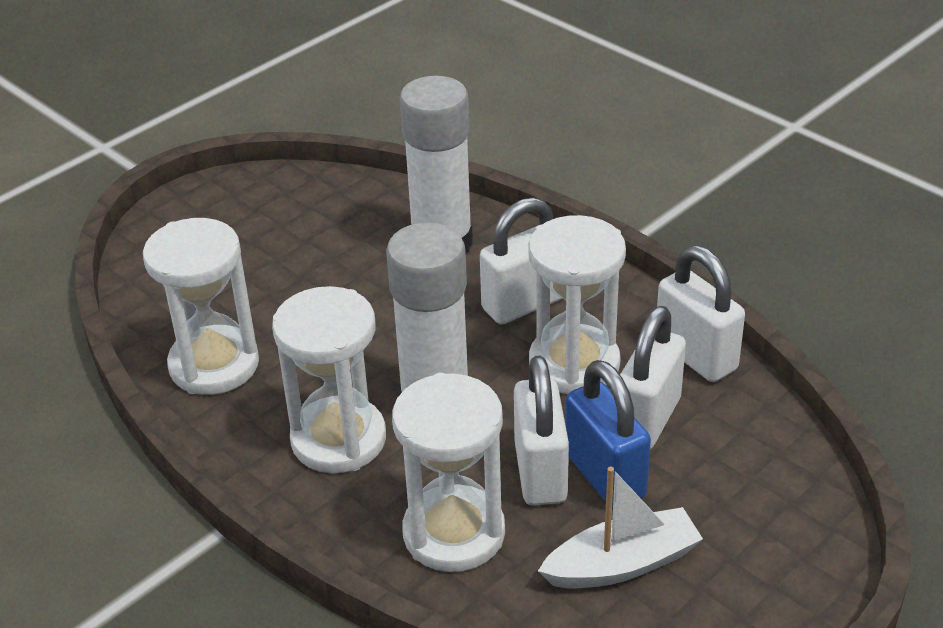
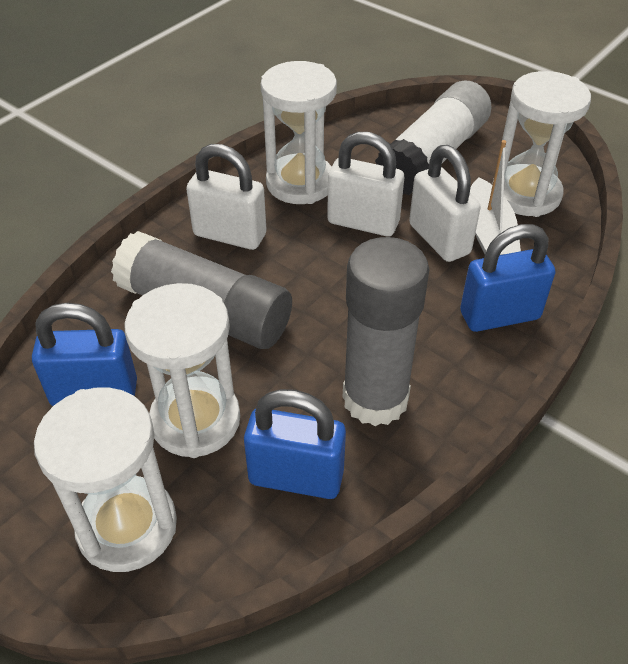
blue padlock: [566,360,651,508] = 1 -> [32,303,137,406] [244,389,346,499] [460,224,555,332] = 3
grey glue stick: none = 0 -> [111,231,292,349] [343,237,429,426] = 2
white glue stick: [386,222,468,394] [400,76,473,253] = 2 -> [375,81,492,195] = 1
white padlock: [480,197,562,324] [514,355,569,505] [620,306,686,450] [657,245,745,382] = 4 -> [186,144,267,250] [327,132,404,236] [409,145,481,262] = 3

